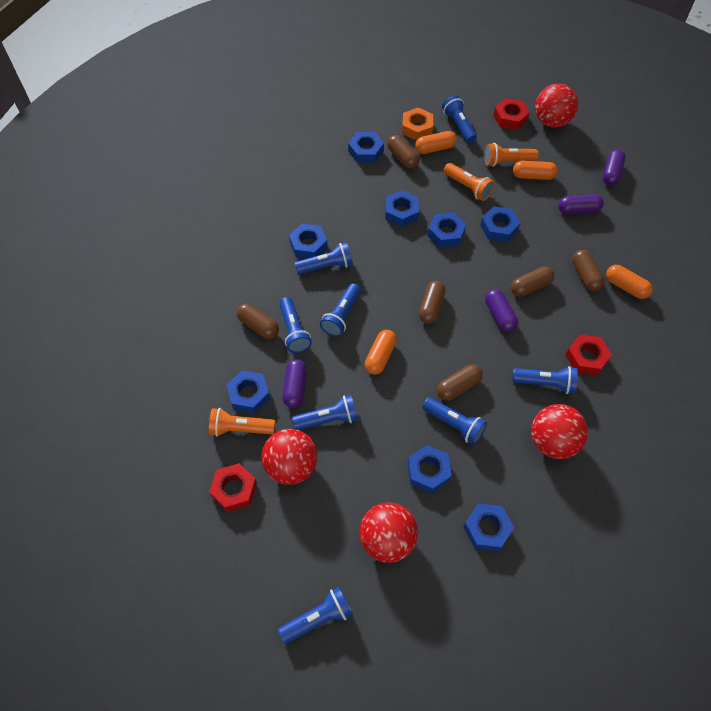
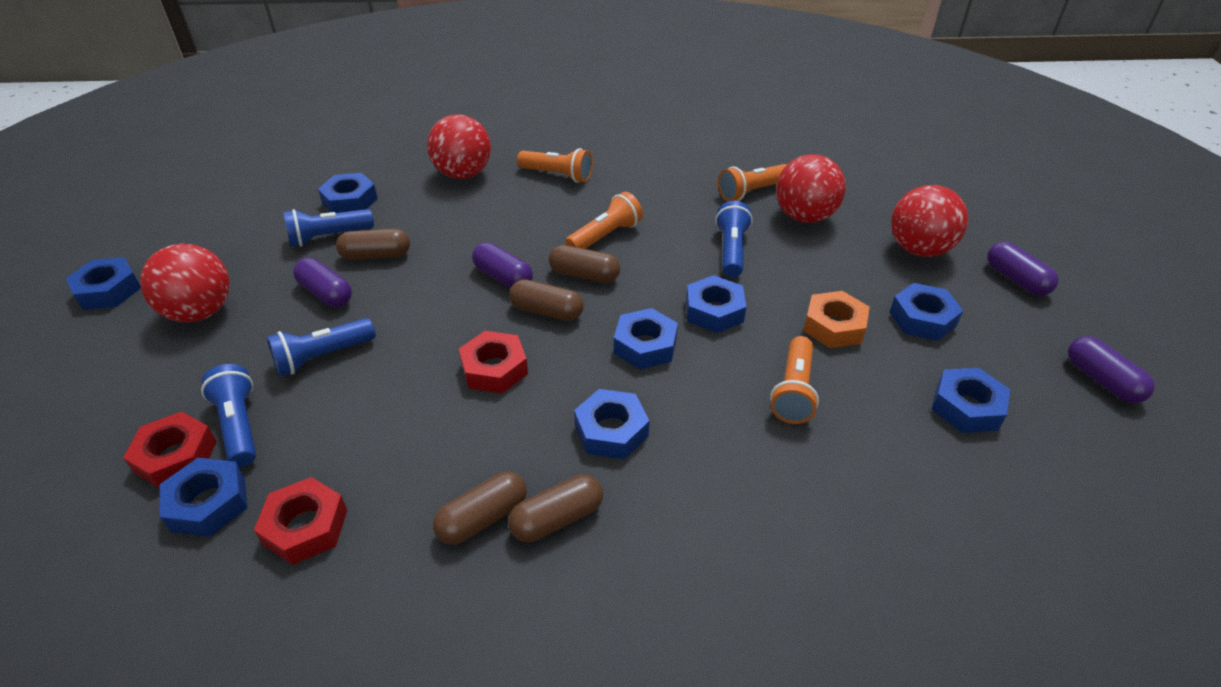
blue flashlight: [278,587,353,644] [279,297,312,353] [292,395,358,430] [294,242,353,275] [320,283,361,337] [422,397,487,445] [442,95,477,143] [512,366,578,394] = 8 -> [201,364,256,467] [267,318,376,376] [283,209,374,247] [715,201,753,277] = 4
brown capsule: [237,303,279,339] [387,135,420,169] [419,281,445,324] [437,364,483,401] [511,266,555,297] [572,250,605,291] = 6 -> [336,229,410,260] [433,472,527,545] [508,475,603,542] [509,279,584,321] [549,245,620,283] = 5
orange capsule: [365,330,397,375] [415,131,457,154] [513,161,558,180] [606,265,653,299] = 4 -> none = 0
orange flashlight: [209,408,275,437] [444,163,495,201] [484,143,539,167] = 3 -> [517,148,593,183] [566,192,643,249] [718,164,787,201] [770,336,819,424] = 4

